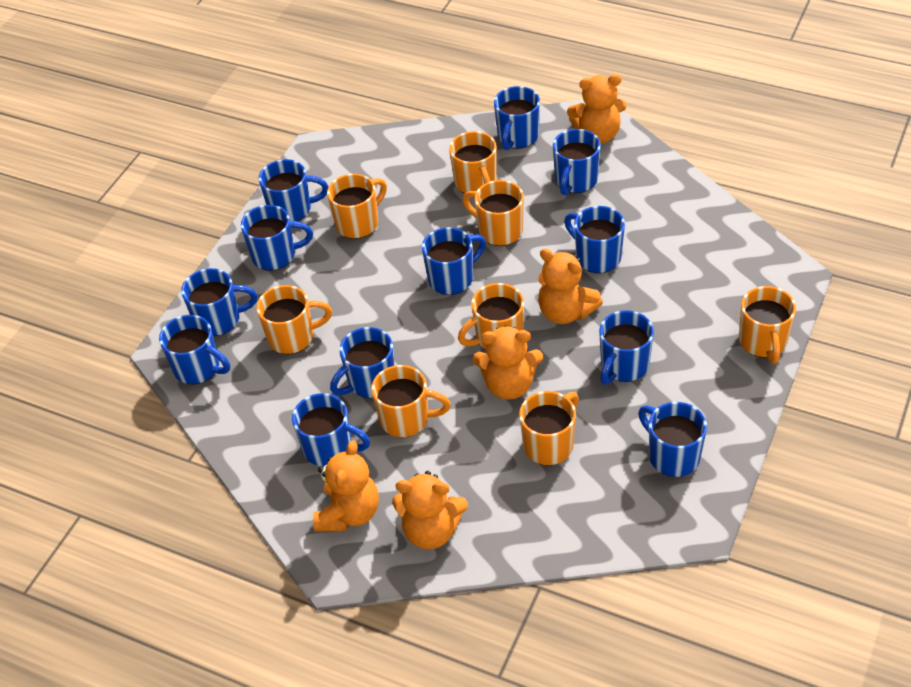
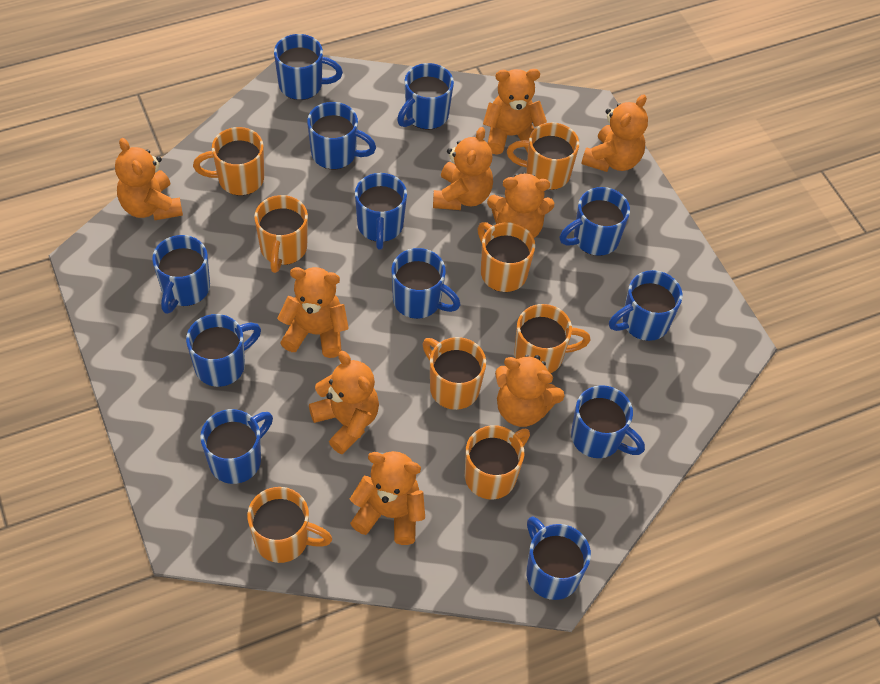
orange teddy bear: [313,440,379,532] [392,471,468,549] [473,325,543,400] [538,248,603,324] [567,74,627,144] = 5 -> [115,138,183,220] [277,267,349,358] [309,351,379,454] [350,451,425,545] [433,127,493,210] [483,69,547,155] [487,172,554,238] [495,355,564,427] [581,94,648,172] = 9

